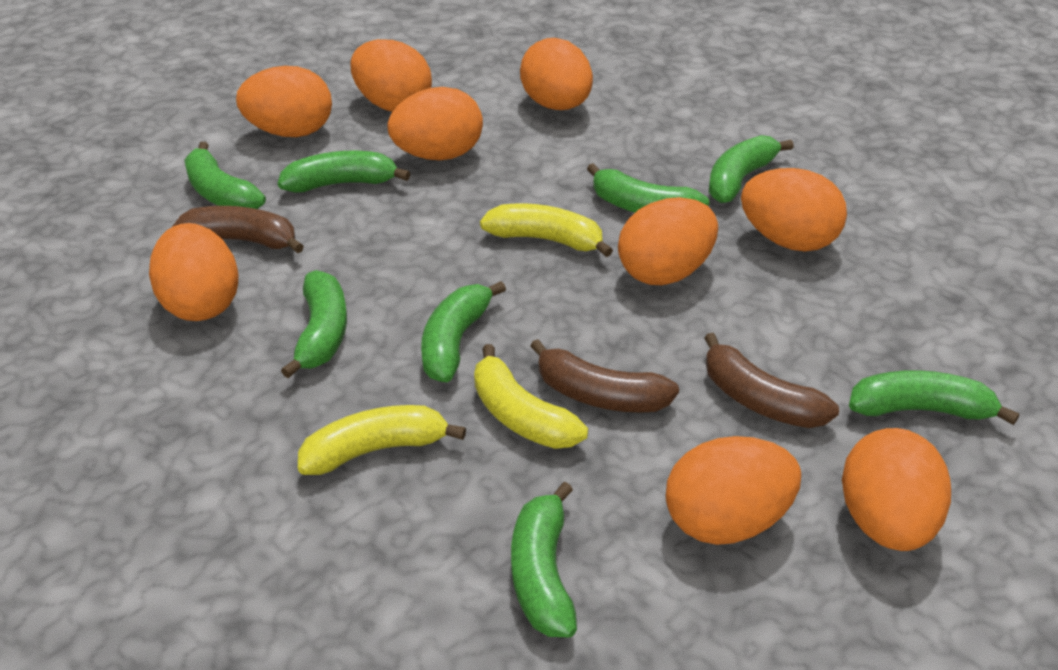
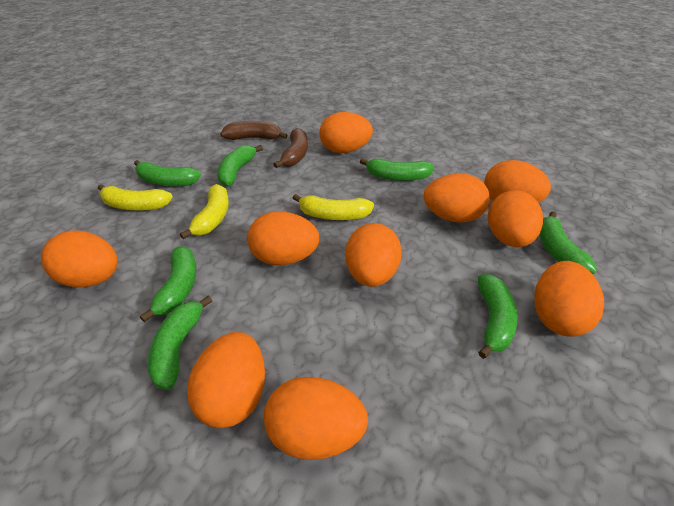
brown banana: [172,206,304,254] [530,339,679,413] [704,333,839,428] = 3 -> [220,121,288,140] [273,128,308,168] = 2
green banana: [184,142,266,209] [278,151,410,193] [281,270,347,378] [421,281,506,382] [511,482,577,637] [587,163,709,213] [708,135,794,203] [849,370,1019,425] = 8 -> [134,160,201,186] [140,246,196,323] [148,296,212,390] [217,145,263,187] [360,158,434,181] [478,274,518,359] [539,211,597,274] = 7
orange egg: [149,223,239,321] [236,66,332,137] [350,39,432,112] [387,87,483,160] [520,38,593,110] [618,197,718,285] [666,436,801,545] [741,168,847,252] [842,428,951,551] = 9 -> [41,230,118,288] [187,332,265,428] [247,211,319,265] [263,377,368,460] [320,112,373,153] [345,223,402,287] [424,173,490,223] [484,160,551,203] [487,190,543,247] [534,261,604,337] = 10

